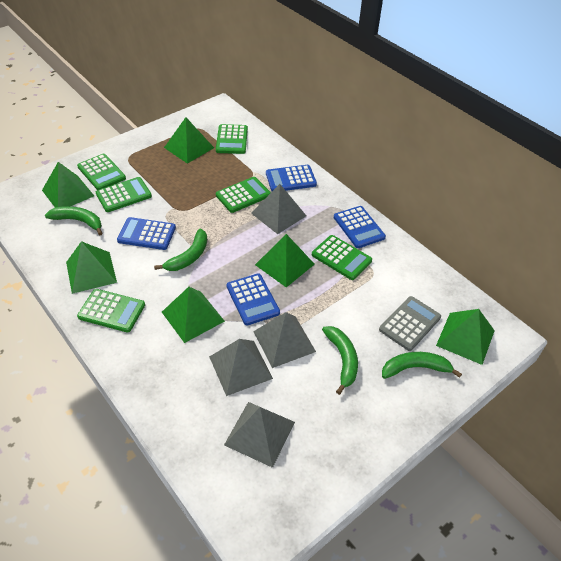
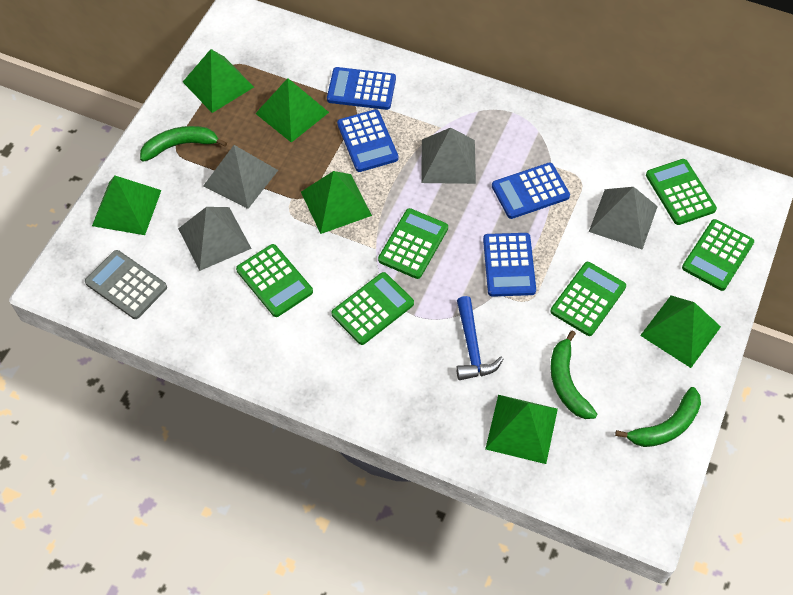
blue hammer: none = 0 -> [456,296,503,380] = 1
green banana: [45,206,103,235] [154,229,207,271] [322,326,358,395] [382,352,462,379] = 4 -> [140,126,227,162] [550,330,597,419] [615,387,701,447] = 3

